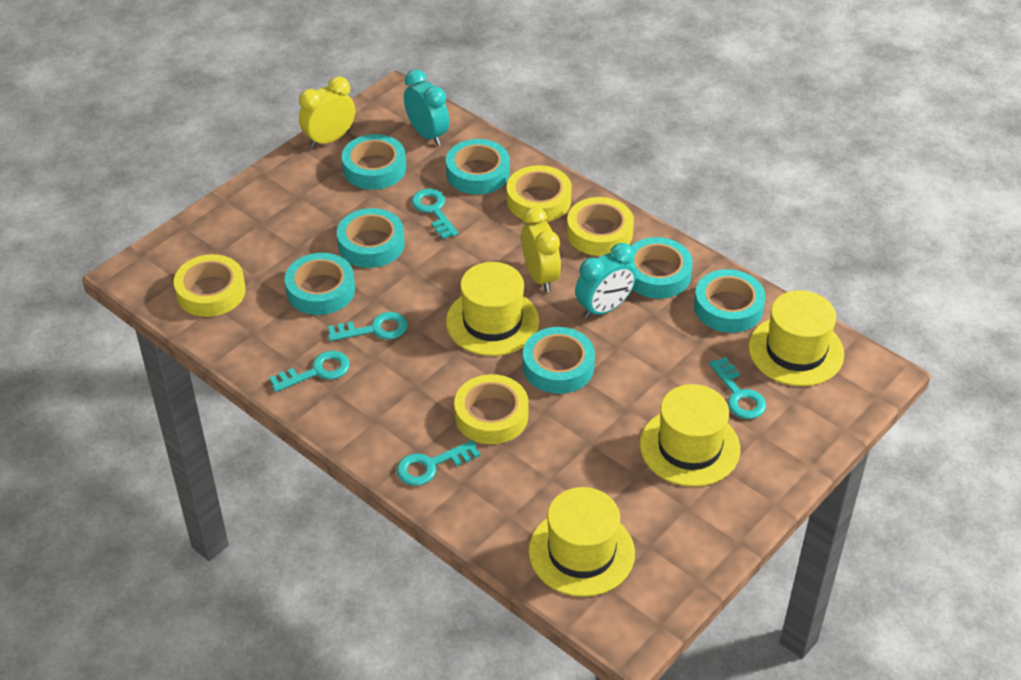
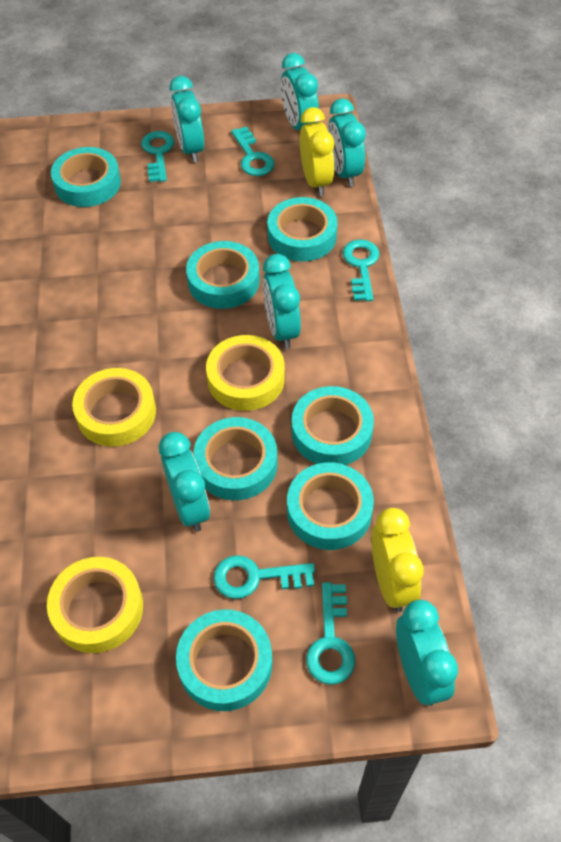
turquoise clock: [404,69,449,146] [575,243,636,319] = 2 -> [159,432,210,532] [169,76,204,163] [263,254,301,349] [281,53,319,130] [328,99,366,187] [396,600,458,706] = 6
yellow hat: [446,262,539,356] [529,487,635,597] [640,384,740,487] [749,290,844,386] = 4 -> none = 0
yellow tape: [174,254,246,317] [454,374,529,444] [507,165,572,222] [567,197,634,256] = 4 -> [47,557,143,653] [72,368,156,447] [206,335,285,411] = 3

